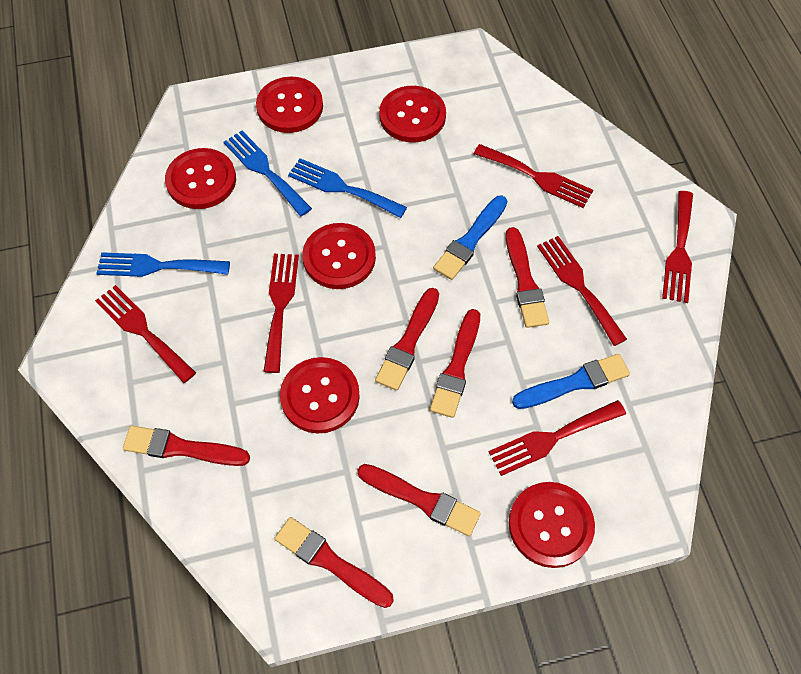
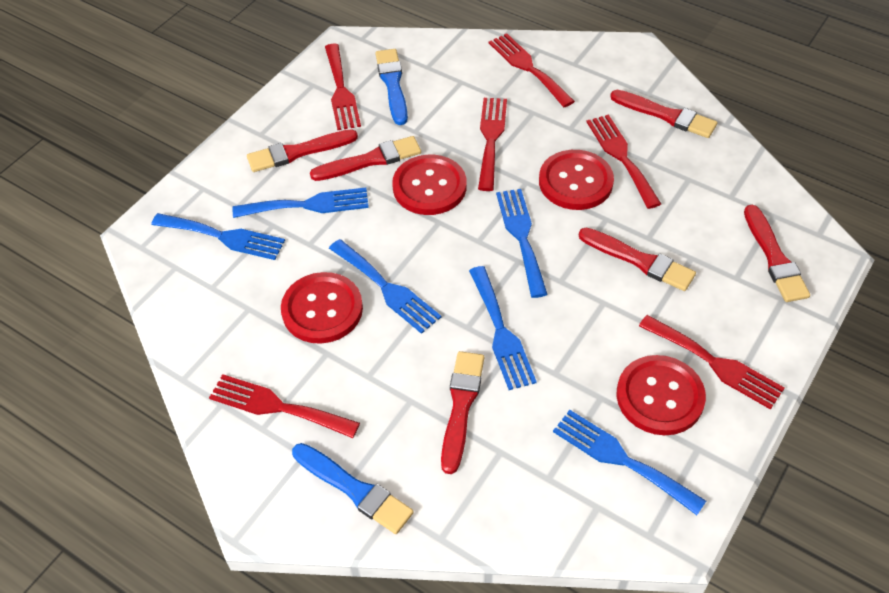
blue fork: [96,252,230,277] [224,131,312,216] [288,158,407,218] = 3 -> [151,213,285,260] [233,188,369,218] [329,239,441,334] [469,266,537,390] [496,189,548,298] [553,410,706,515] = 6
red button: [165,148,236,209] [256,77,323,133] [280,357,360,434] [302,223,376,289] [379,86,446,143] [509,482,595,568] = 6 -> [281,272,363,344] [392,155,466,215] [539,150,614,210] [616,355,706,435] = 4

